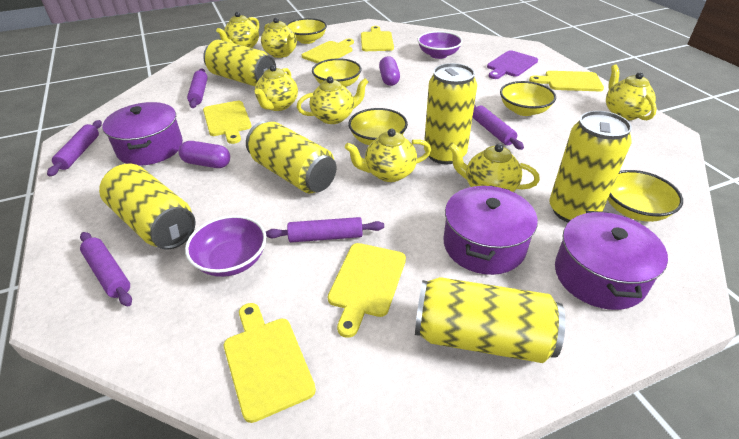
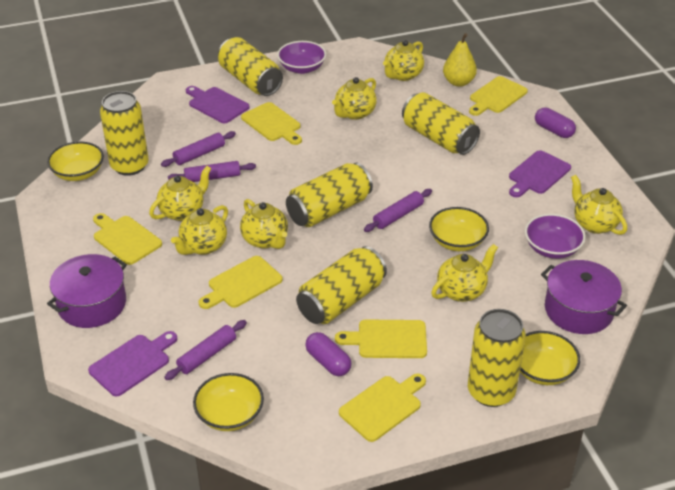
purple cutting board: [487,50,538,79] = 1 -> [88,331,177,397] [186,86,250,123] [509,150,571,197] = 3
purple pot: [102,102,183,166] [444,185,538,275] [555,211,668,310] = 3 -> [47,254,127,328] [541,260,627,334] = 2
purple rolling pin: [47,120,102,176] [80,232,132,307] [187,68,208,108] [266,217,384,242] [473,104,524,150] = 5 -> [161,131,236,167] [164,320,247,380] [168,161,256,182] [364,189,432,232] = 4
yellow bowl: [286,18,327,44] [312,58,362,88] [348,108,408,145] [500,81,556,116] [608,170,683,222] = 5 -> [47,142,104,181] [193,373,264,431] [429,207,489,251] [520,331,580,385] = 4
yellow pear: none = 0 -> [443,33,477,87] = 1

